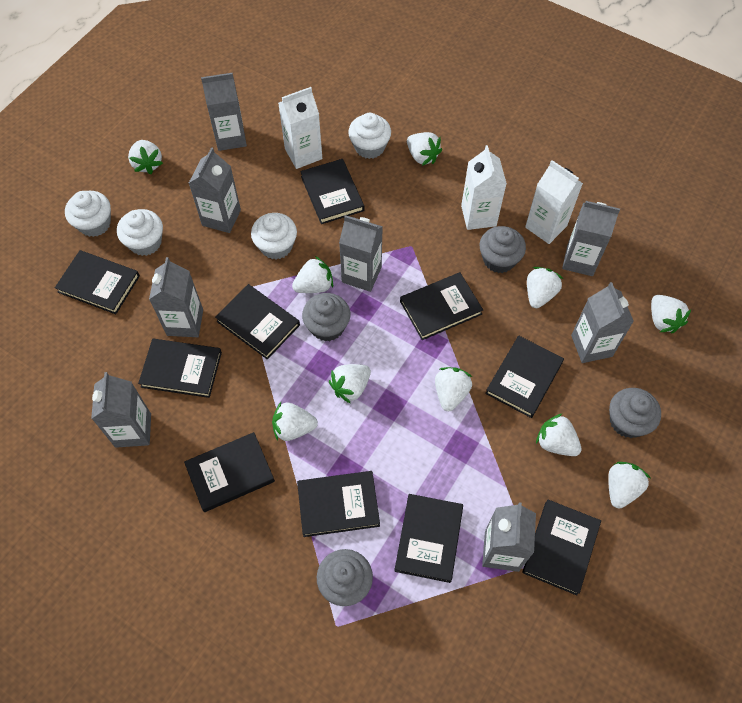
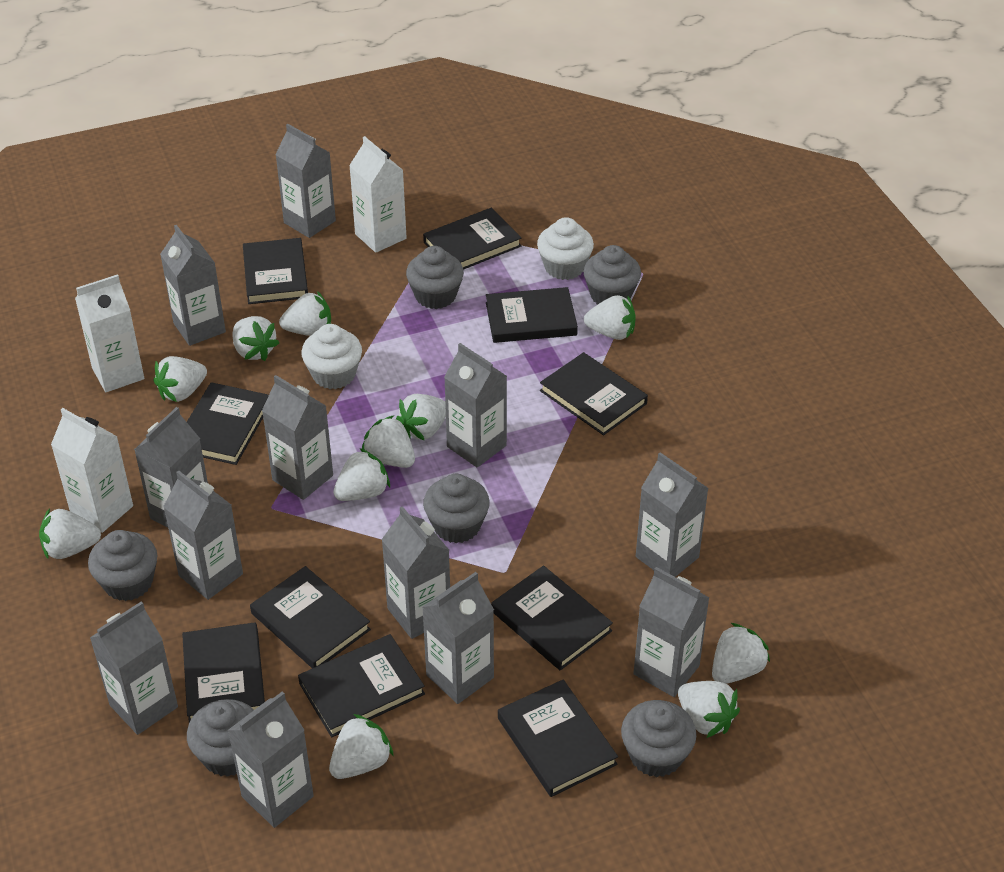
grey carton: [91,372,151,448] [149,257,203,337] [189,147,241,233] [201,73,247,151] [339,215,383,292] [482,502,536,572] [562,201,620,276] [571,282,634,363] = 8 -> [90,601,178,735] [134,407,208,528] [160,225,226,346] [163,470,243,600] [227,691,314,828] [262,375,333,500] [275,124,336,238] [381,506,450,639] [422,572,494,704] [444,343,507,468] [633,567,710,697] [636,452,709,577] = 12
grey cupcake: [302,293,350,342] [317,549,373,606] [480,226,526,273] [609,388,661,438] = 4 -> [88,530,157,601] [187,699,254,777] [406,246,464,309] [423,474,490,543] [583,245,641,304] [621,700,696,777] = 6
white cupcake: [65,191,111,237] [117,209,163,256] [251,213,297,259] [348,113,391,159] = 4 -> [301,324,362,389] [537,217,594,280] = 2
white strawberry: [128,140,163,174] [272,402,318,441] [292,256,333,293] [329,364,371,404] [407,132,442,166] [435,367,472,411] [527,267,563,308] [536,413,582,456] [608,462,650,509] [651,295,691,333] = 10 -> [39,508,101,559] [154,356,207,402] [232,316,279,361] [279,291,331,336] [329,714,394,779] [333,448,390,501] [361,415,415,468] [396,394,446,440] [584,295,636,340] [678,681,740,738] [712,623,770,684] = 11

